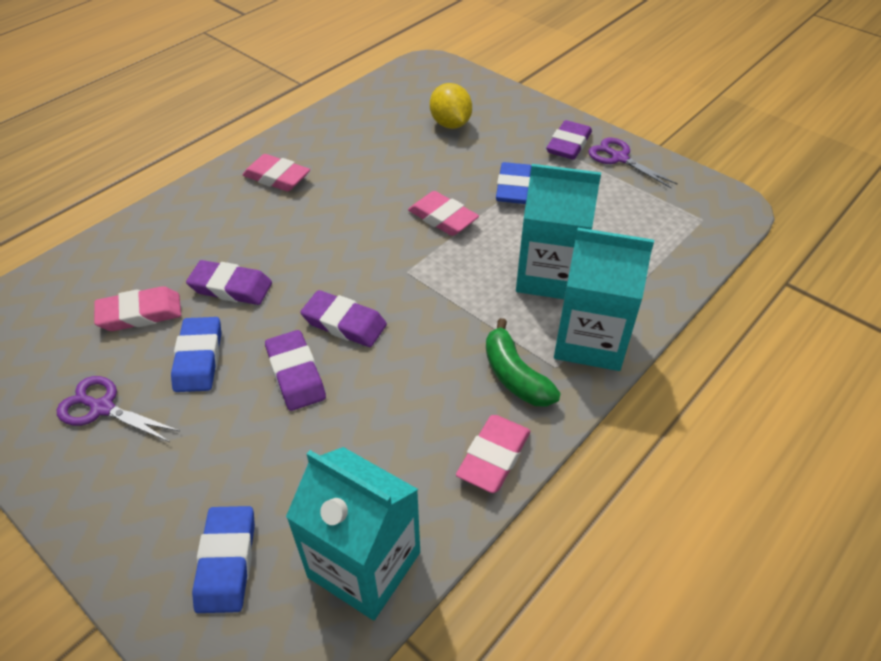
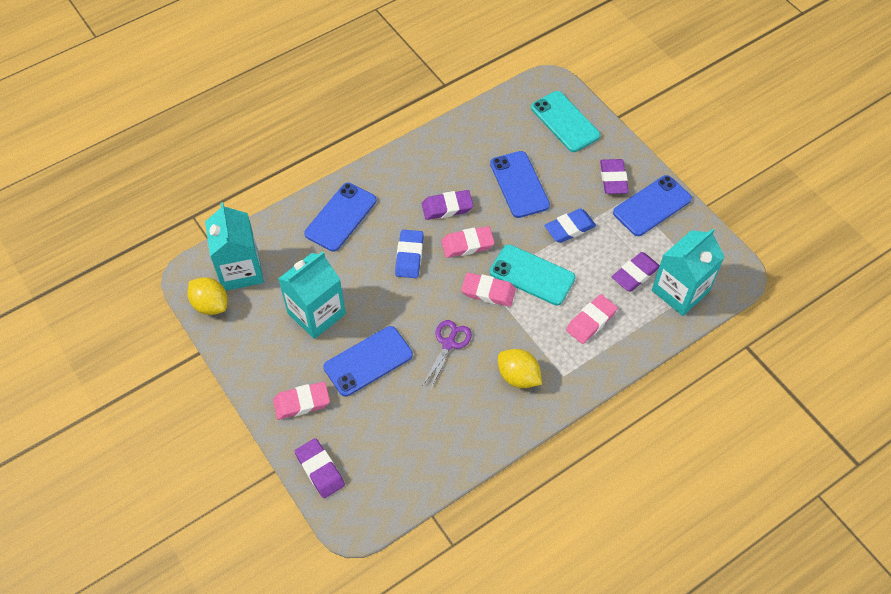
blue eraser: [171,317,221,392] [192,506,255,613] [496,162,531,204] = 3 -> [395,230,424,278] [544,209,596,243] = 2
blue phone: none = 0 -> [304,183,376,252] [324,326,413,396] [490,151,550,218] [613,175,692,236] = 4
green banana: [486,318,561,407] = 1 -> none = 0
purple scissors: [57,376,180,442] [588,138,678,188] = 2 -> [423,320,472,389] = 1
turquoise phone: none = 0 -> [490,244,576,306] [531,91,600,152] = 2
yellow lemon: [430,83,472,129] = 1 -> [188,277,227,315] [498,349,542,388] = 2

